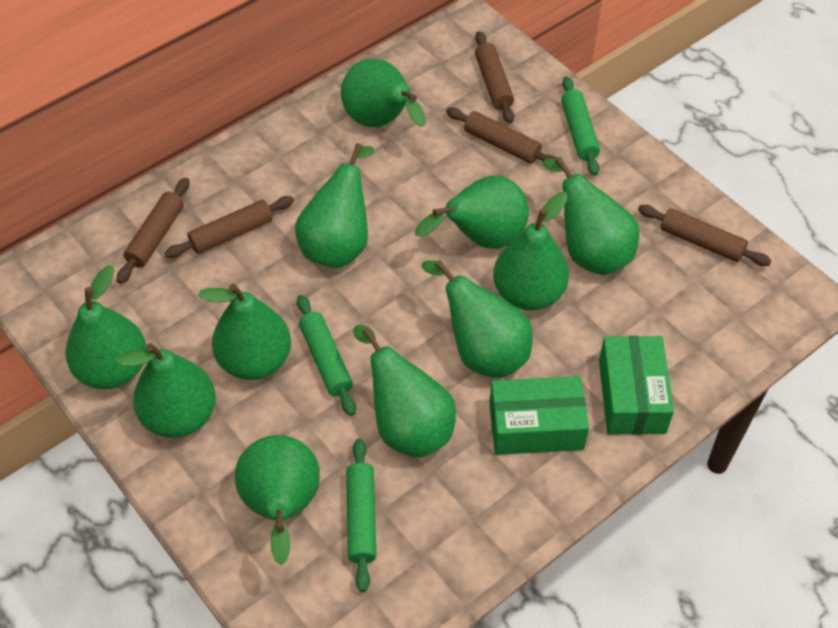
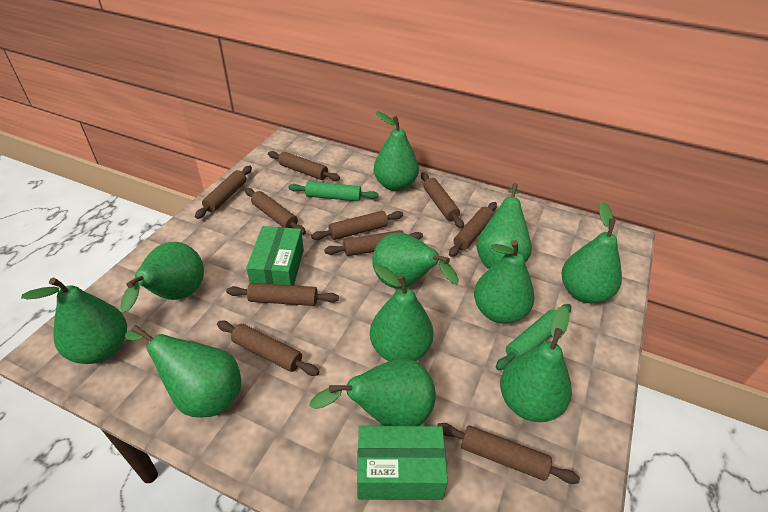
brown rolling pin: [117,178,189,284] [165,196,294,258] [446,107,557,164] [475,31,514,123] [638,205,772,266] = 5 -> [195,166,252,219] [217,321,319,376] [226,283,339,306] [245,188,306,235] [268,151,340,181] [311,211,403,240] [324,230,423,256] [421,172,464,228] [437,423,580,484] [449,202,497,257] = 10
green rolling pin: [297,295,356,416] [346,438,376,592] [561,77,600,176] = 3 -> [289,181,379,201] [496,304,572,370] = 2

